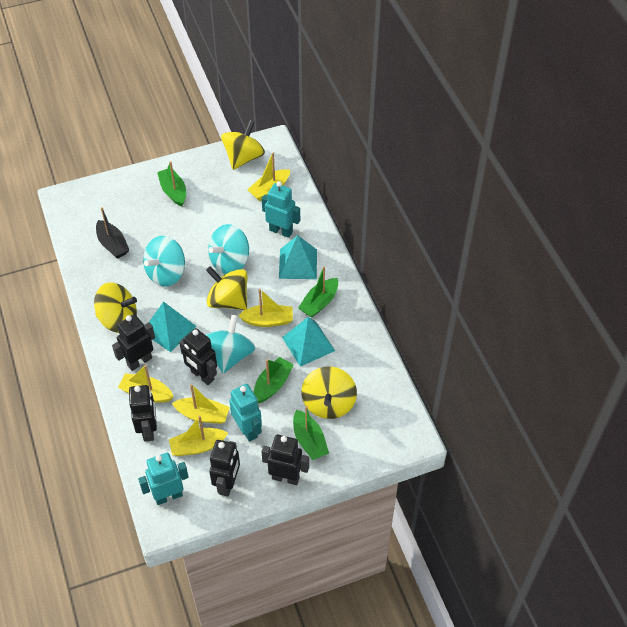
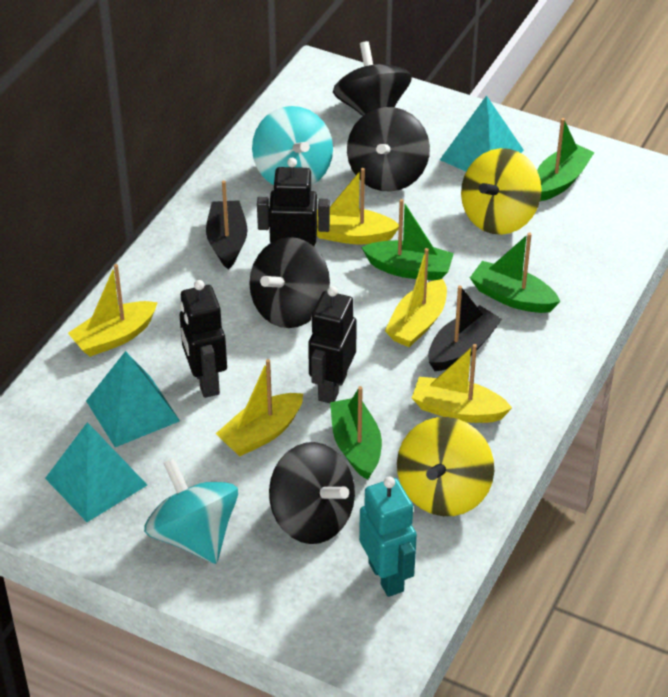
black boat: [96,207,129,259] = 1 -> [206,180,248,270] [428,286,502,371] = 2
black robot: [112,314,155,371] [129,385,157,442] [179,328,217,385] [209,440,240,497] [261,434,309,485] = 5 -> [180,280,227,398] [257,158,330,247] [308,286,357,403] = 3
black spinning top: none = 0 -> [249,237,330,328] [269,442,355,544] [333,41,412,116] [347,107,430,192] = 4
turquoise robot: [138,453,189,505] [229,384,262,442] [262,181,300,238] = 3 -> [359,477,417,597] = 1
turquoise spinning top: [143,236,185,287] [206,315,256,373] [208,224,249,274] = 3 -> [144,458,238,564] [252,106,333,186] = 2
yellow spinning top: [94,282,137,333] [206,266,247,310] [221,120,265,170] [301,366,357,419] = 4 -> [397,417,494,516] [461,148,542,235] = 2

